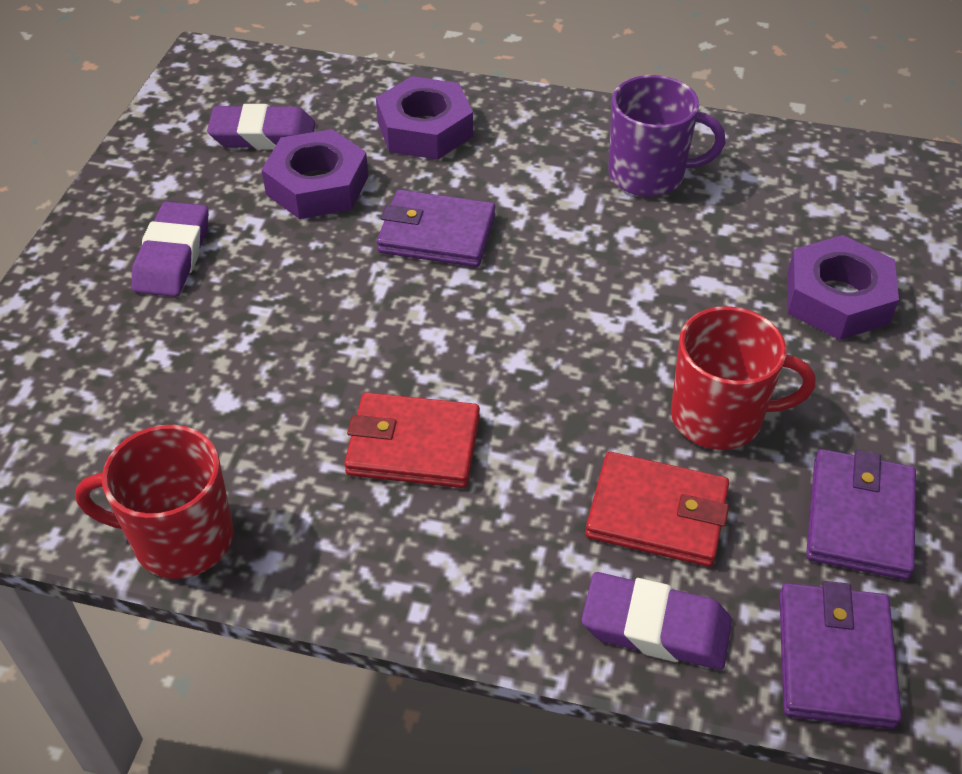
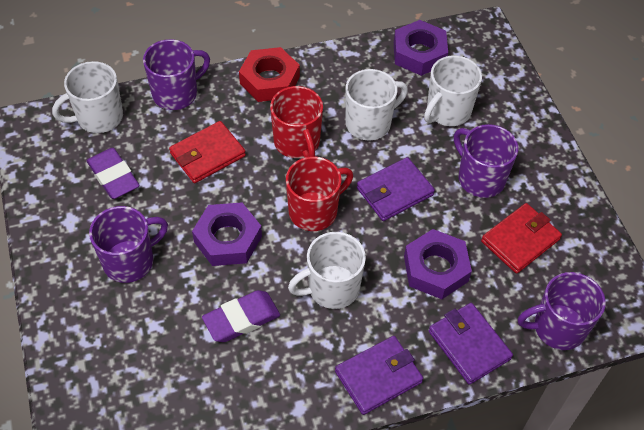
purple eraser: [131,201,209,297] [207,104,316,149] [582,572,732,670] = 3 -> [86,148,140,199] [202,290,280,342] = 2
purple mug: [608,75,725,197] = 1 -> [89,206,168,283] [143,39,210,110] [454,124,518,198] [518,272,606,350] = 4
red nut: none = 0 -> [239,47,300,102] = 1
white mug: none = 0 -> [52,61,123,133] [288,232,366,309] [345,69,408,140] [424,55,482,126] = 4

